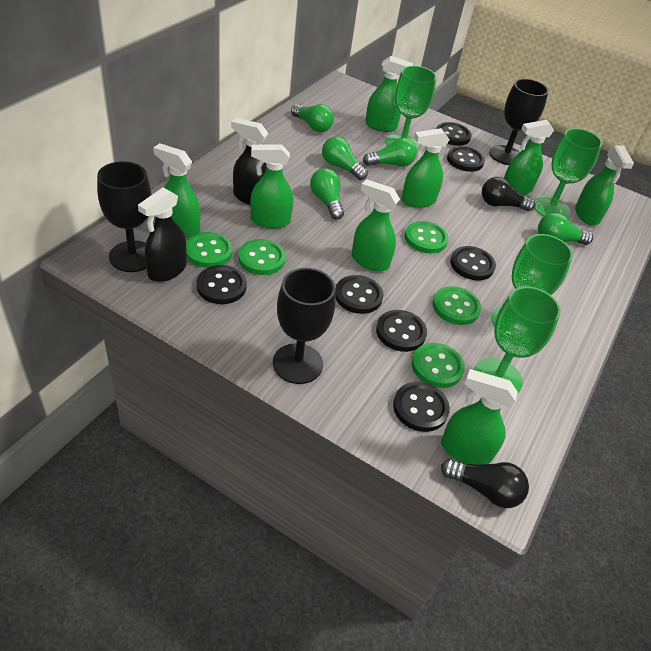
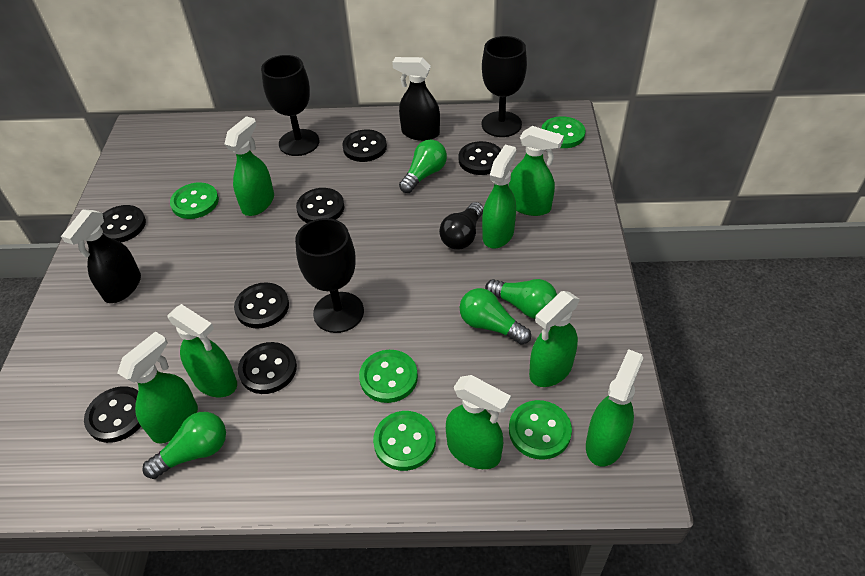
black light bulb: [441,459,529,508] [482,177,535,211] = 2 -> [439,202,484,250] = 1
green goblet: [386,66,436,150] [474,286,561,393] [491,234,573,327] [534,128,602,218] = 4 -> none = 0
green light bulb: [291,104,334,132] [310,168,344,220] [322,136,368,180] [363,138,417,167] [538,213,593,245] = 5 -> [142,412,226,479] [399,139,447,193] [460,288,531,345] [485,279,557,319] = 4

